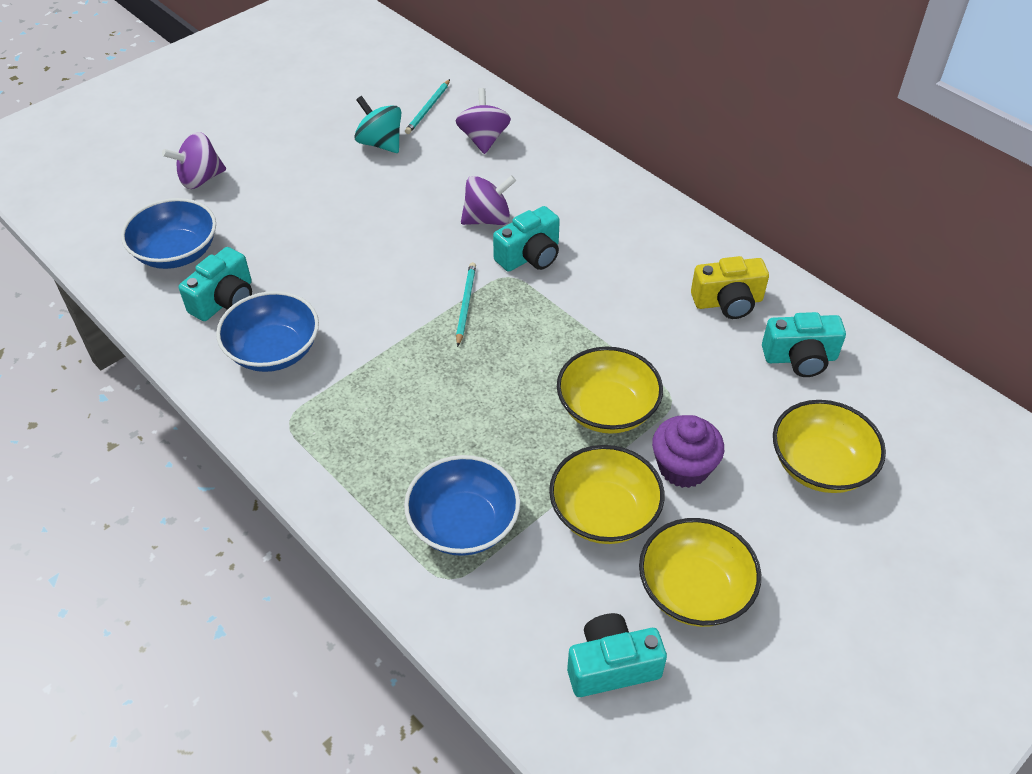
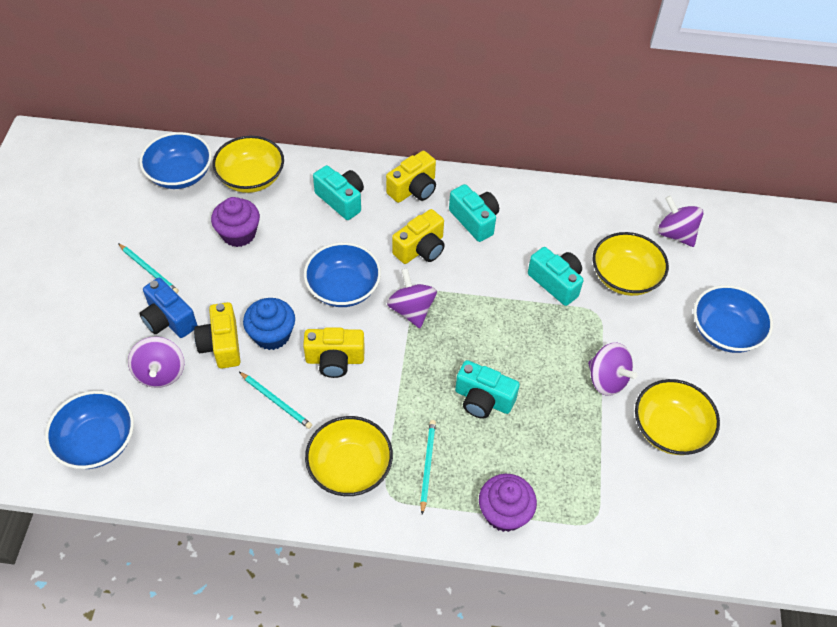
blue bowl: [121,198,216,269] [216,291,319,372] [404,455,520,556] = 3 -> [45,391,134,469] [139,132,212,189] [304,242,381,307] [693,285,773,353] = 4
blue camera: none = 0 -> [139,278,197,338] = 1
blue cupcake: none = 0 -> [243,298,295,350] = 1
purple cupcake: [652,415,724,488] = 1 -> [211,197,260,247] [479,474,537,532] = 2
purple spinning top: [162,132,226,189] [456,88,511,154] [461,175,516,225] = 3 -> [128,337,184,388] [387,268,437,328] [588,343,637,396] [658,196,703,247] = 4
turquoise pencil: [405,79,450,134] [456,262,476,347] = 2 -> [118,243,179,293] [239,372,312,429] [420,420,436,514] = 3
turquoise spinning top: [354,96,401,153] = 1 -> none = 0
yellow camera: [691,256,769,319] = 1 -> [194,302,241,369] [303,327,365,378] [386,151,436,203] [392,209,445,264] = 4

